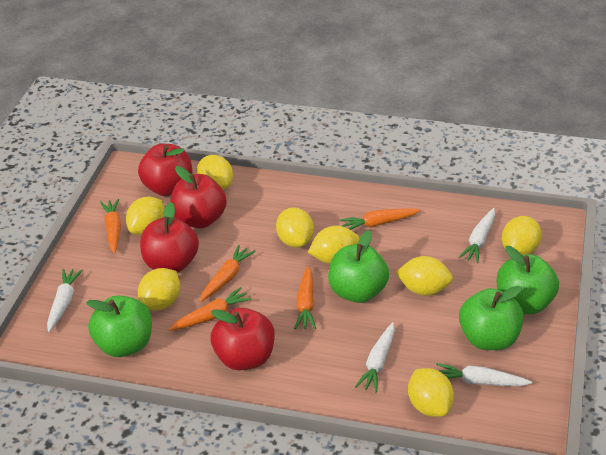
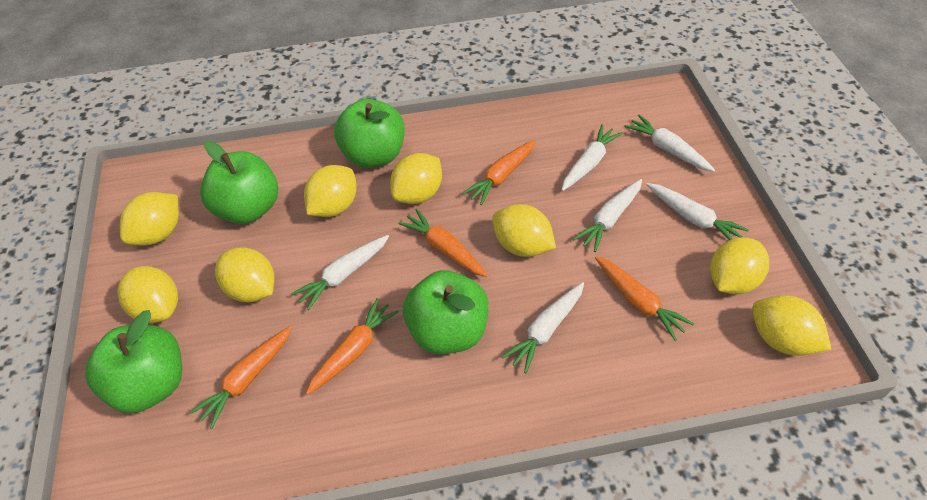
red apple: [138,144,192,196] [140,202,199,272] [170,166,227,229] [211,308,275,370] = 4 -> none = 0
white carrot: [47,269,83,332] [355,322,395,393] [436,363,532,386] [458,208,495,263] = 4 -> [291,235,389,310] [502,282,584,374] [562,124,623,191] [573,179,642,252] [624,115,715,172] [646,183,749,240] = 6

